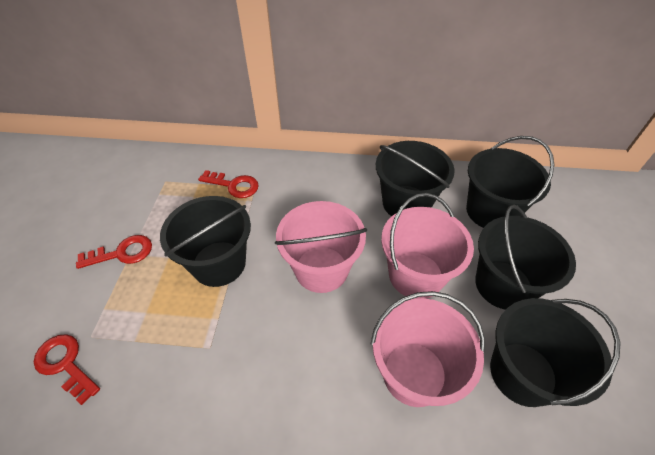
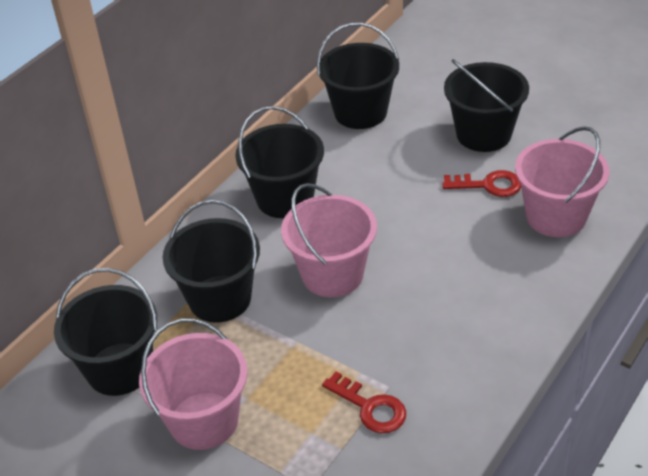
red key: [34,334,100,405] [76,235,152,269] [198,170,259,198] = 3 -> [322,372,406,433] [442,170,521,197] = 2

